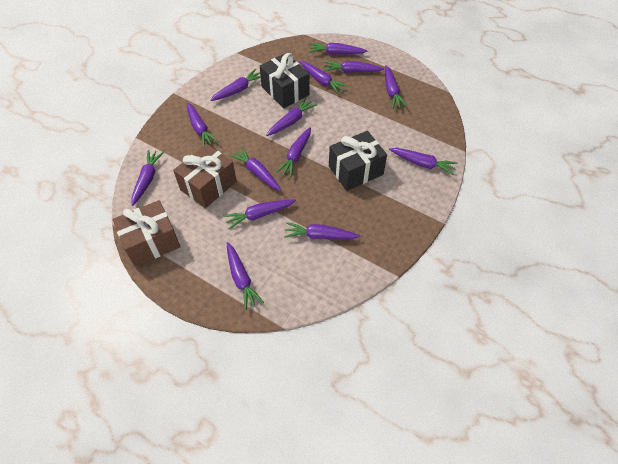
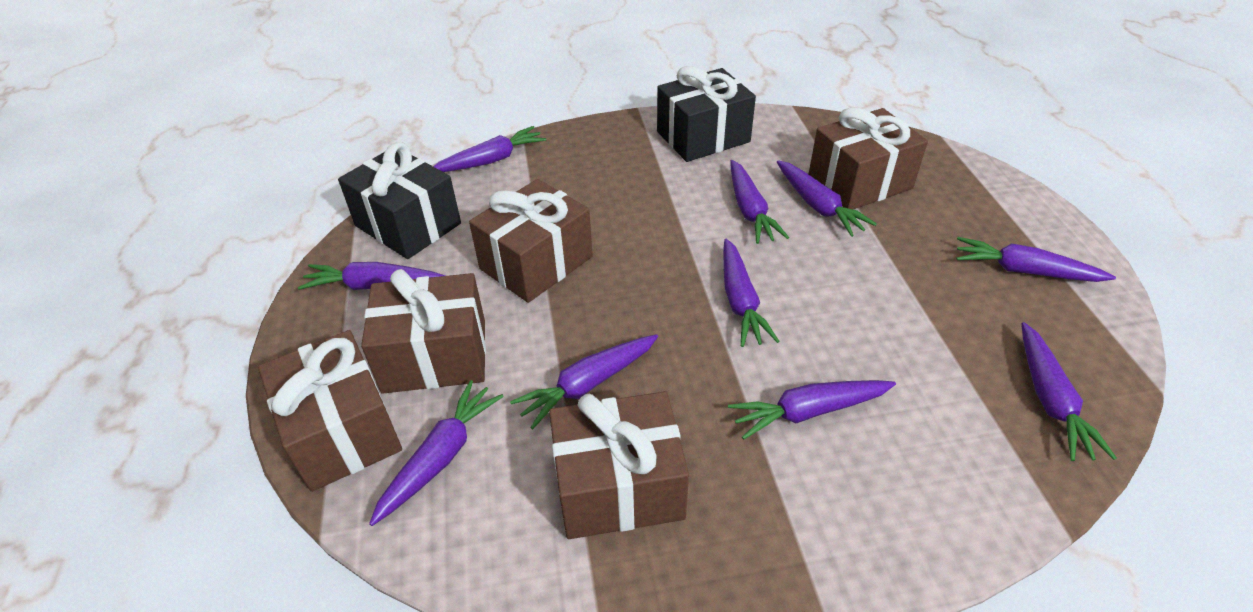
brown gift: [113,200,180,267] [173,144,237,208] = 2 -> [258,330,402,492] [361,269,486,394] [469,179,593,303] [549,391,689,539] [809,107,928,209] = 5
purple carrot: [131,150,164,206] [187,102,219,146] [210,69,261,101] [224,199,296,230] [227,242,264,310] [229,147,281,191] [266,98,317,136] [276,127,311,177] [284,222,360,239] [299,61,348,94] [309,43,367,54] [324,61,384,73] [385,65,408,109] [389,148,457,175] = 14 -> [298,262,446,290] [369,380,504,526] [433,126,546,172] [510,334,658,429] [723,239,780,347] [728,380,896,440] [731,160,789,244] [777,160,877,237] [956,237,1116,282] [1021,322,1117,461] = 10

